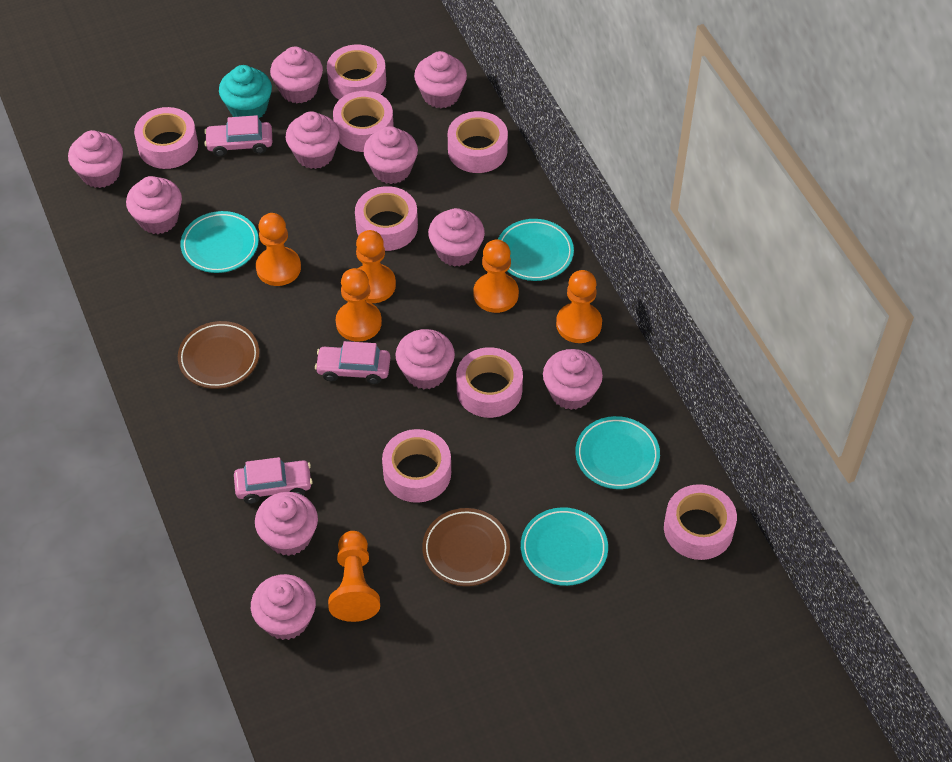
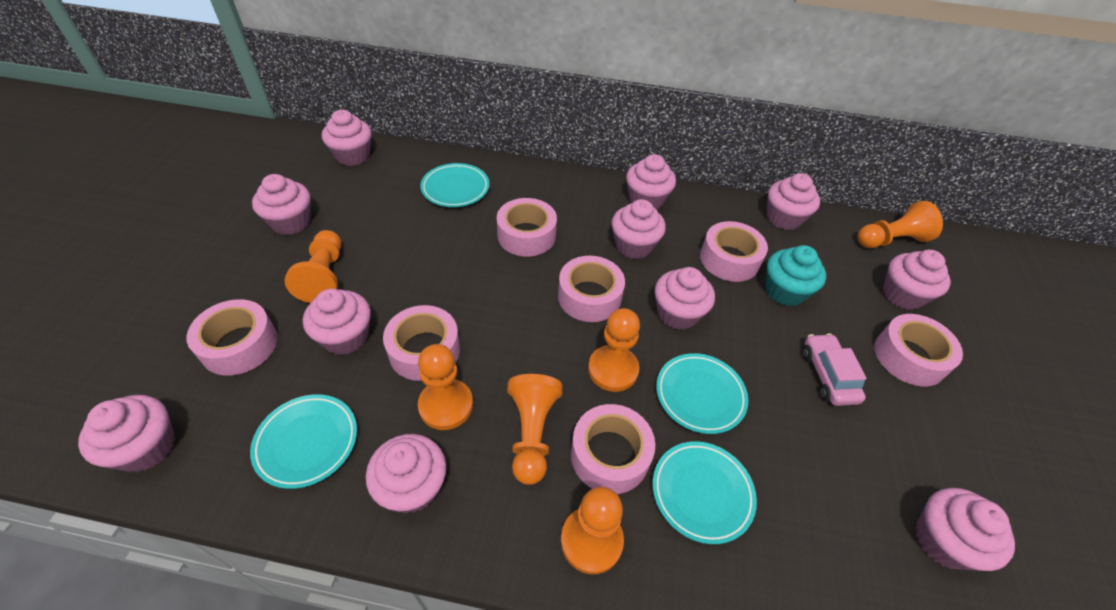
brown plate: [178,321,259,389] [422,508,510,586] = 2 -> none = 0
pink car: [204,115,272,157] [234,457,313,504] [315,341,390,384] = 3 -> [802,333,867,406] = 1
pink tape: [134,107,198,169] [327,44,386,100] [333,91,394,152] [355,186,418,251] [382,429,451,503] [448,111,508,173] [456,347,523,418] [664,484,737,560] = 8 -> [186,299,278,376] [383,305,460,381] [497,198,557,257] [558,256,625,322] [571,404,655,494] [700,221,768,282] [875,314,963,387] = 7

